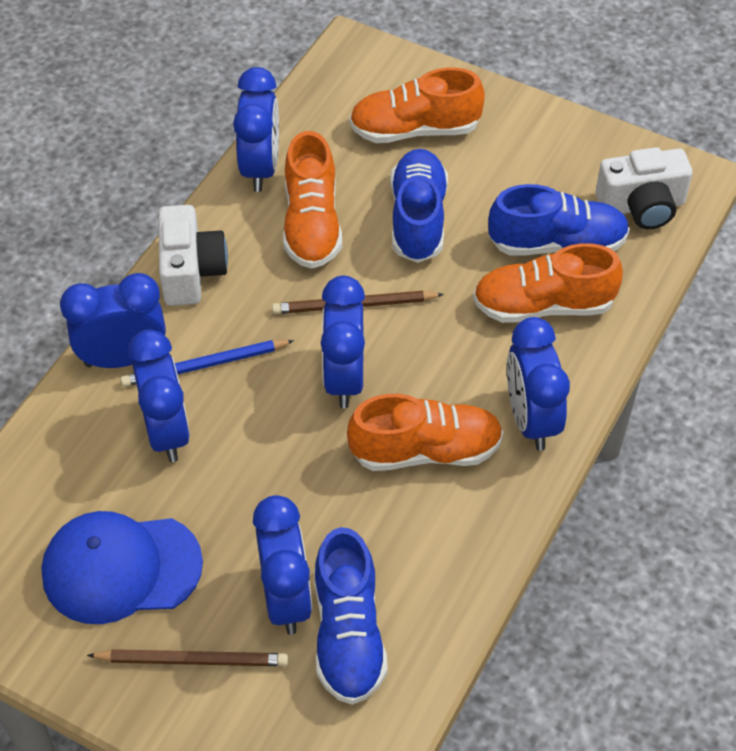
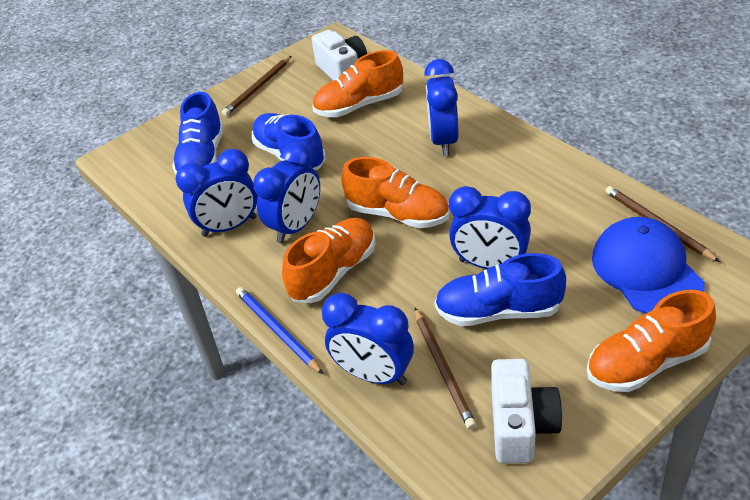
blue clock: [60,273,166,368] [128,329,190,462] [233,67,279,192] [253,495,312,635] [321,276,365,408] [507,317,570,451] = 6 -> [175,149,258,237] [253,143,320,244] [322,293,414,385] [424,59,459,156] [449,186,531,269] = 5
brown pencil: [87,649,288,666] [272,291,444,314] = 2 -> [222,56,291,116] [415,308,476,430] [605,186,720,262] = 3

